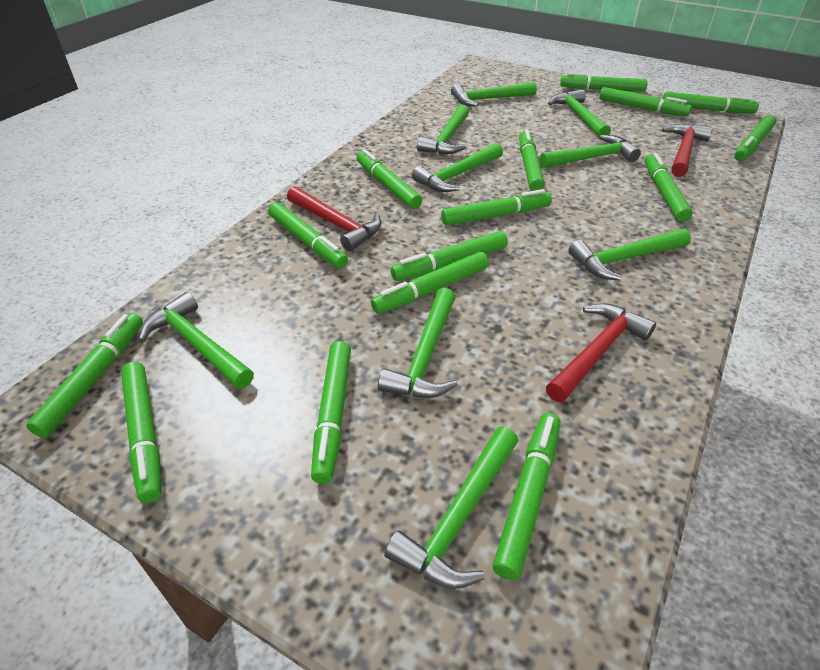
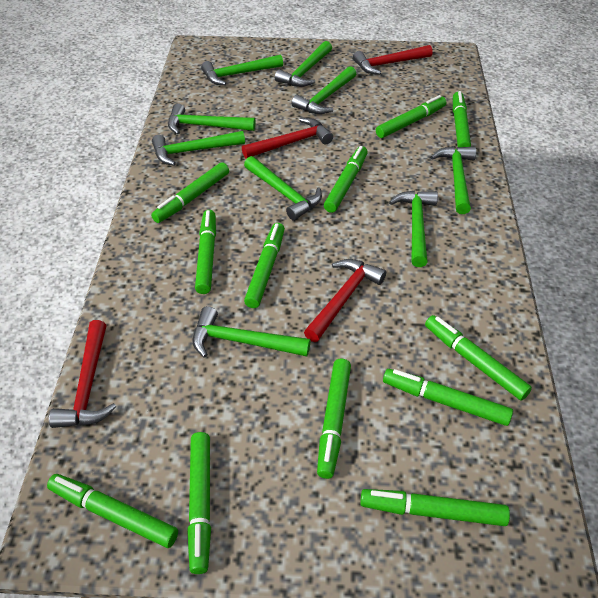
green marker: [26,313,143,438] [121,362,162,503] [268,202,348,268] [311,341,351,484] [357,149,422,209] [371,252,489,314] [391,231,508,281] [441,189,552,225] [493,413,560,580] [519,129,545,191] [560,72,648,92] [599,87,692,116] [645,153,693,222] [663,92,759,113] [734,115,776,161] = 15 -> [47,474,178,548] [151,162,229,223] [187,432,211,574] [195,210,216,294] [244,223,285,308] [317,359,351,479] [324,146,368,213] [360,489,510,526] [376,95,446,138] [383,369,513,426] [425,315,532,401] [453,91,471,147] = 12
red hammer: [287,186,381,251] [546,303,656,402] [662,124,713,177] = 3 -> [49,320,116,428] [242,118,333,159] [304,259,386,342] [353,45,432,74] = 4

